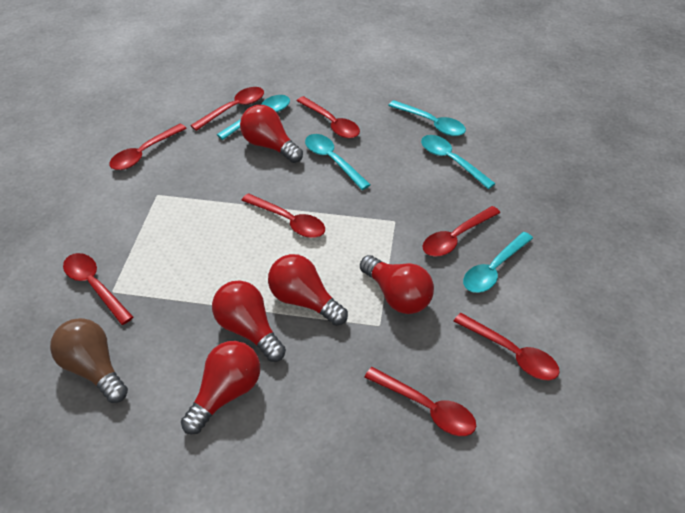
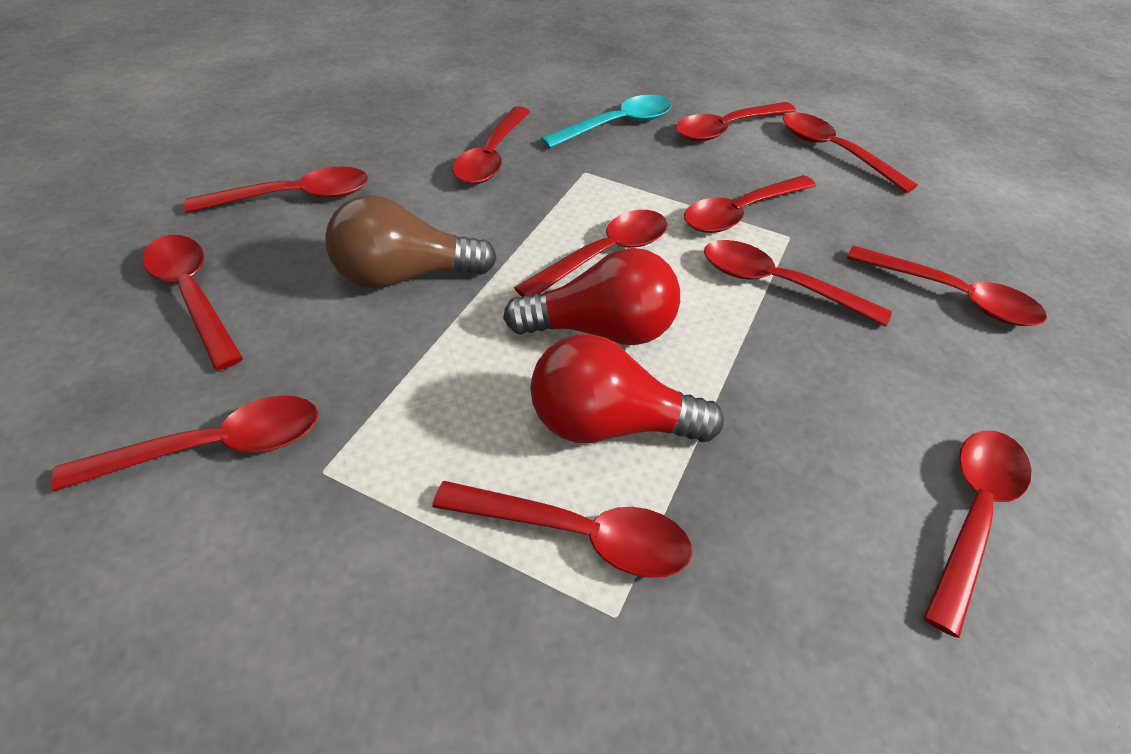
red light bulb: [181,341,260,434] [212,280,286,362] [240,105,303,163] [268,254,348,326] [360,255,434,314] = 5 -> [503,248,680,345] [530,334,724,443] = 2
red spoon: [63,253,133,325] [109,124,187,170] [190,87,264,131] [241,193,325,238] [297,96,360,139] [365,367,476,436] [422,206,500,257] [453,313,560,380] = 8 -> [51,395,318,492] [142,235,243,370] [184,166,368,213] [433,481,692,578] [452,106,530,184] [514,210,668,297] [676,102,796,142] [684,175,816,233] [704,240,892,327] [783,112,918,193] [847,245,1047,326] [924,431,1031,638] = 12
turquoise spoon: [217,95,290,140] [305,134,371,190] [388,100,466,136] [421,135,496,189] [463,232,533,293] = 5 -> [540,95,672,149] = 1

